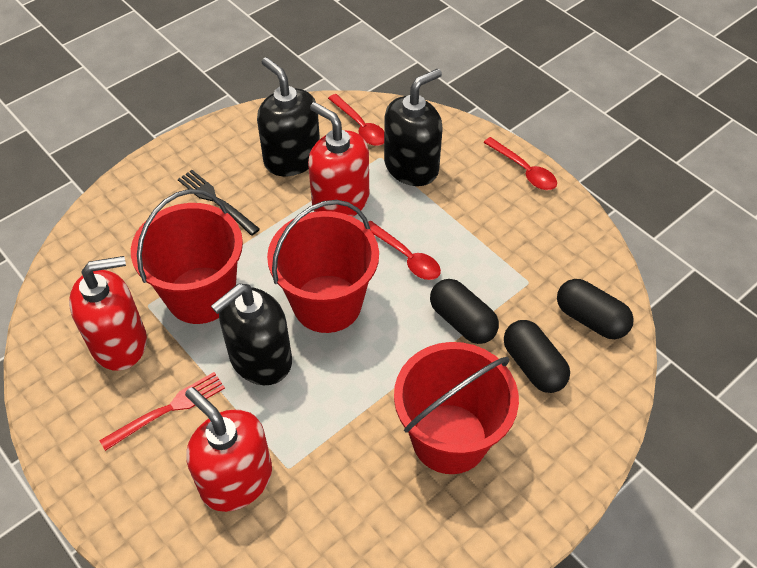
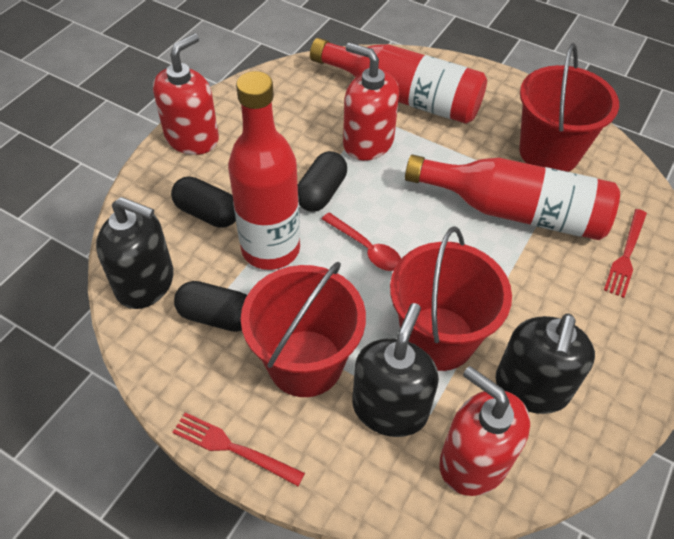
black fork: [178,170,260,236] = 1 -> none = 0
red bottle: none = 0 -> [228,71,300,270] [310,38,487,124] [405,155,620,240] = 3
red fork: [99,372,225,451] = 1 -> [173,412,305,486] [604,209,647,298] = 2
red spoon: [328,94,384,146] [368,221,441,280] [483,137,557,190] = 3 -> [322,213,401,271] = 1

